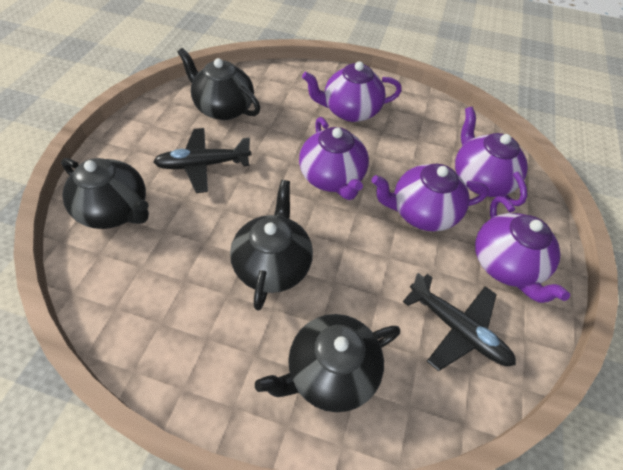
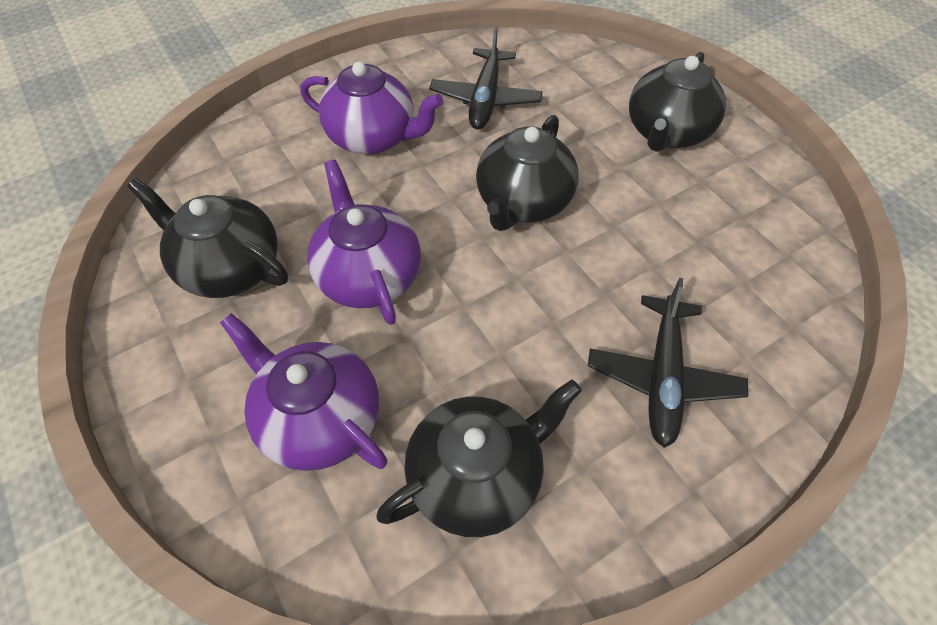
purple teapot: [299,117,369,200] [302,61,402,122] [371,164,489,231] [455,107,528,206] [475,196,570,303] = 5 -> [220,313,388,471] [300,62,443,154] [307,160,421,325] = 3

